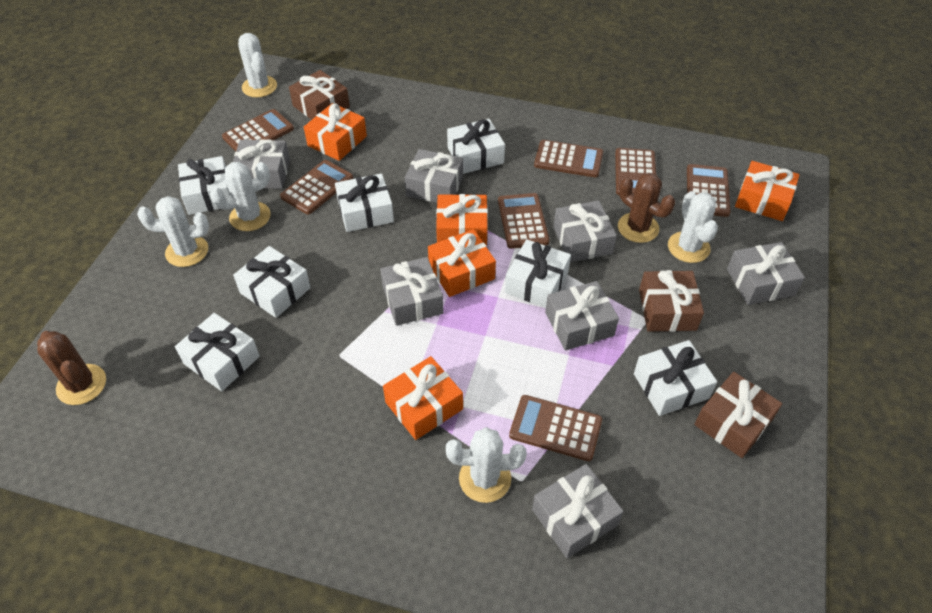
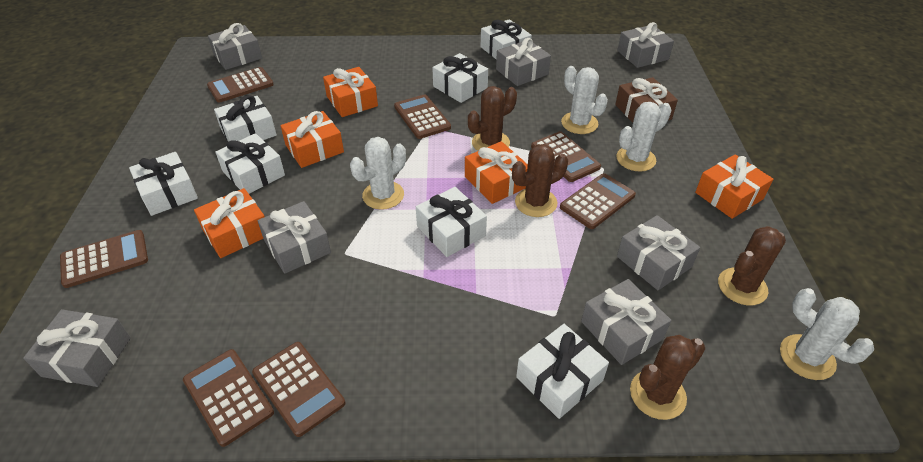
brown cactus: [37,331,106,405] [618,173,675,243] = 2 -> [468,86,517,151] [512,144,568,217] [630,335,705,420] [718,226,786,305] = 4
brown gift: [289,70,350,120] [639,270,704,332] [694,372,782,458] = 3 -> [615,77,678,123] = 1
white cactus: [137,196,209,267] [210,162,271,231] [238,33,277,97] [446,427,527,503] [668,191,718,263] = 5 -> [350,137,406,210] [561,66,608,134] [616,102,671,172] [780,288,874,380] = 4

